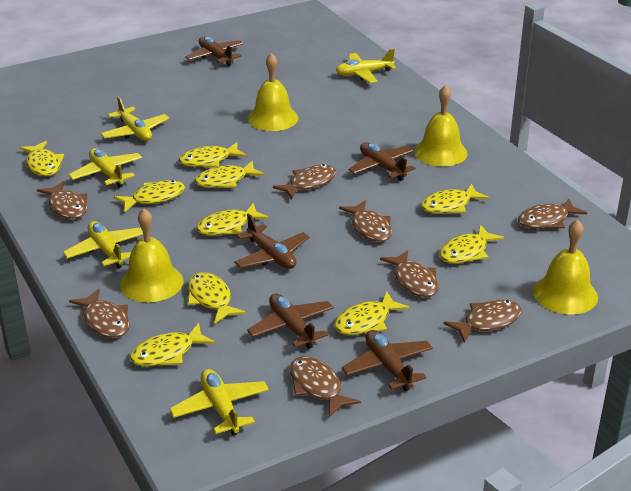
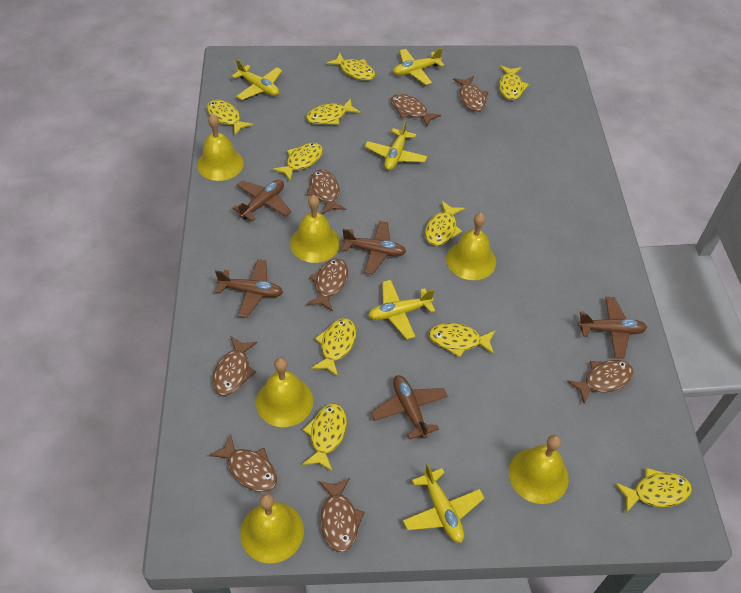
yellow bell: [120,209,183,302] [248,53,298,131] [414,85,467,166] [533,219,598,315] = 4 -> [197,114,244,181] [240,493,304,564] [256,358,313,427] [290,195,340,263] [446,213,496,280] [509,435,569,504] = 6

